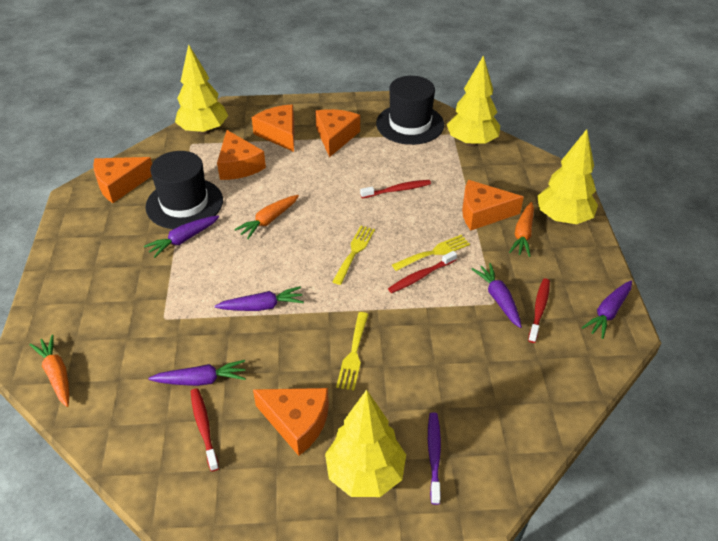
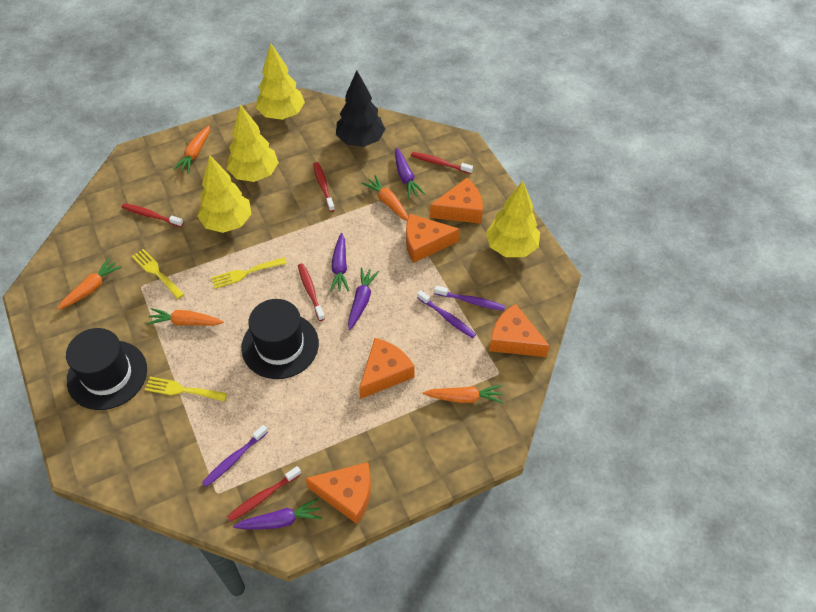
black tree: none = 0 -> [336,70,385,147] = 1
orange carrot: [29,334,69,407] [234,195,299,239] [509,202,534,257] = 3 -> [57,257,122,310] [147,308,224,326] [173,125,210,174] [362,175,408,221] [423,385,504,403] = 5
orange cheese: [93,157,152,203] [217,130,266,180] [252,105,294,152] [253,388,329,456] [315,109,360,157] [462,180,524,230] = 6 -> [305,462,371,524] [359,338,415,399] [406,214,460,263] [430,178,483,224] [489,304,550,357] = 5
purple carrot: [144,216,219,258] [148,360,246,386] [214,286,304,311] [472,263,522,328] [582,281,632,339] = 5 -> [233,498,322,529] [330,233,349,292] [348,268,379,330] [395,148,425,198] = 4
purple toothbrush: [428,412,441,505] = 1 -> [202,425,268,487] [417,290,476,338] [434,285,505,311] = 3
red toothbrush: [191,388,219,472] [360,180,431,198] [388,251,457,293] [528,278,550,343] = 4 -> [122,203,183,227] [227,466,301,522] [298,263,325,321] [313,162,335,212] [411,152,473,174] = 5

